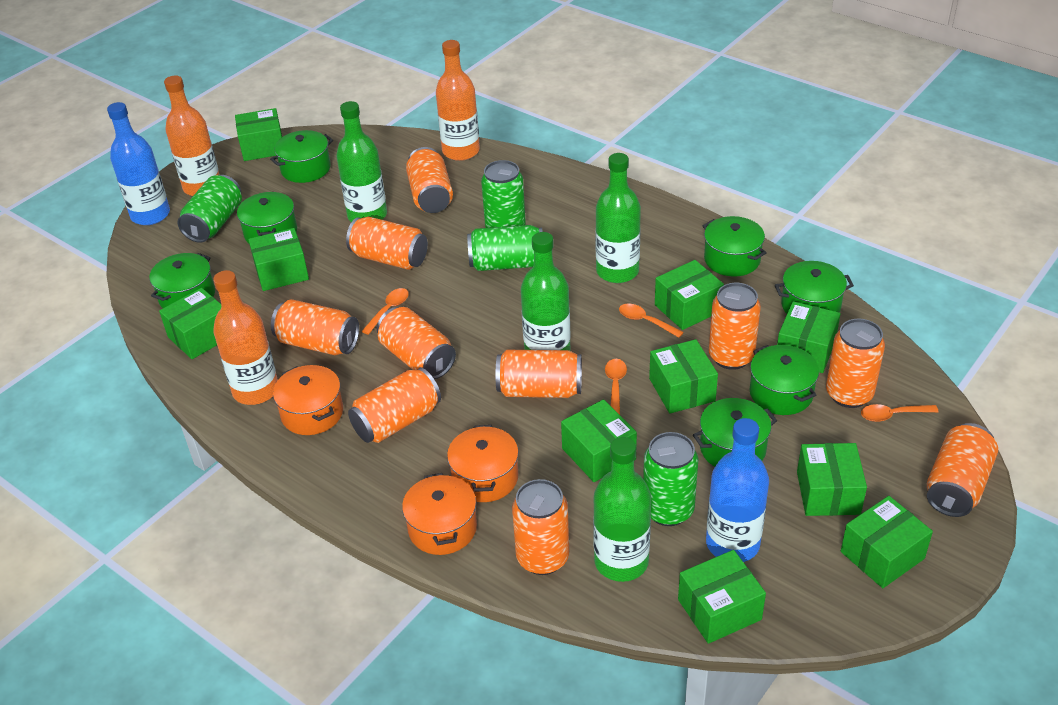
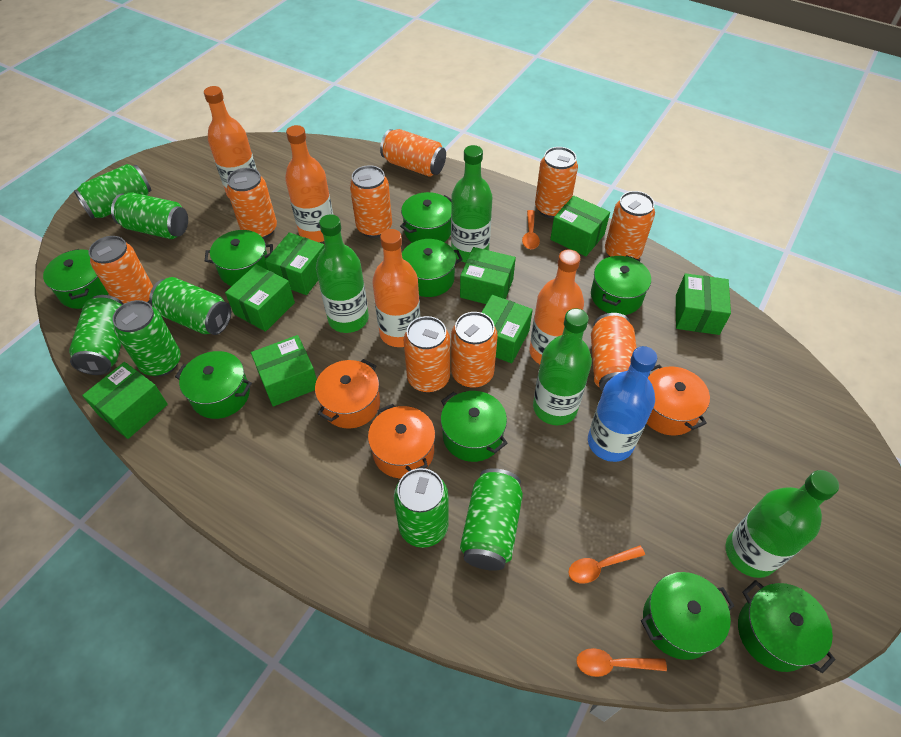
blue bottle: [107,102,170,225] [706,418,769,562] = 2 -> [588,346,657,462] = 1
green box: [159,288,221,359] [235,108,282,161] [248,228,309,291] [561,399,637,482] [649,339,718,414] [655,260,724,330] [678,550,766,644] [777,301,840,373] [797,443,867,516] [841,496,933,588] = 10 -> [82,362,168,439] [225,264,295,332] [251,335,317,406] [265,232,325,295] [460,247,516,304] [481,295,533,363] [550,196,610,256] [676,273,731,335] = 8
green can: [178,175,242,243] [467,225,543,271] [481,160,526,228] [643,432,698,526] = 4 -> [69,295,124,375] [74,164,151,219] [111,192,188,239] [112,300,181,377] [149,277,231,335] [394,468,449,548] [460,468,523,571] = 7
green pot: [150,253,215,308] [237,192,297,243] [270,130,333,183] [693,398,777,467] [703,216,767,277] [749,345,819,415] [775,261,854,314] = 7 -> [43,249,108,309] [175,351,252,419] [205,230,273,286] [400,192,451,243] [402,239,463,297] [441,391,507,462] [591,256,651,315] [641,572,734,660] [738,580,835,673] = 9
orange bottle: [164,75,220,196] [213,270,278,405] [436,40,480,161] = 3 -> [204,86,257,199] [285,125,333,242] [372,229,420,347] [529,249,584,364] = 4
orange can: [271,299,359,355] [346,217,428,270] [348,368,441,443] [377,307,456,379] [406,147,453,213] [496,350,582,398] [512,479,569,575] [709,283,761,370] [826,319,885,408] [927,423,998,517] = 10 -> [88,236,153,304] [227,168,277,239] [350,165,392,238] [380,129,446,177] [404,316,450,393] [451,312,498,388] [535,147,578,218] [591,313,636,392] [605,191,655,259] = 9
orange spoon: [362,288,409,335] [605,359,627,415] [619,304,684,338] [861,404,939,422] = 4 -> [522,210,540,249] [568,545,645,583] [576,648,667,677] = 3

